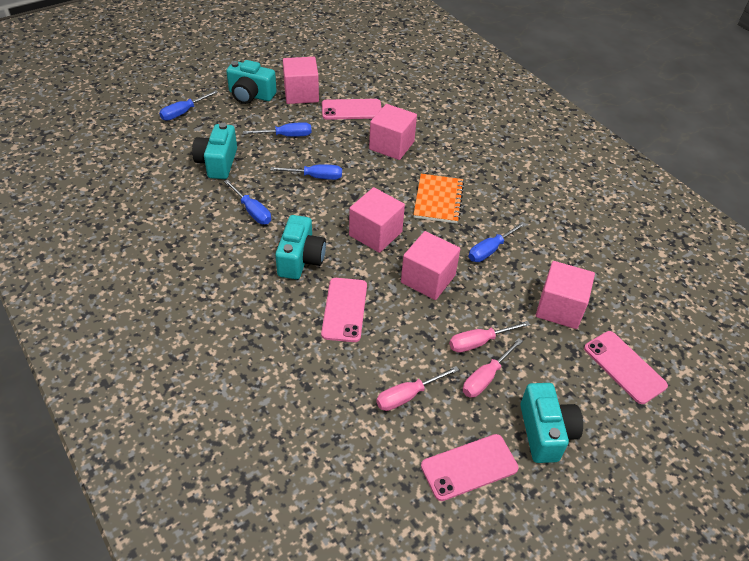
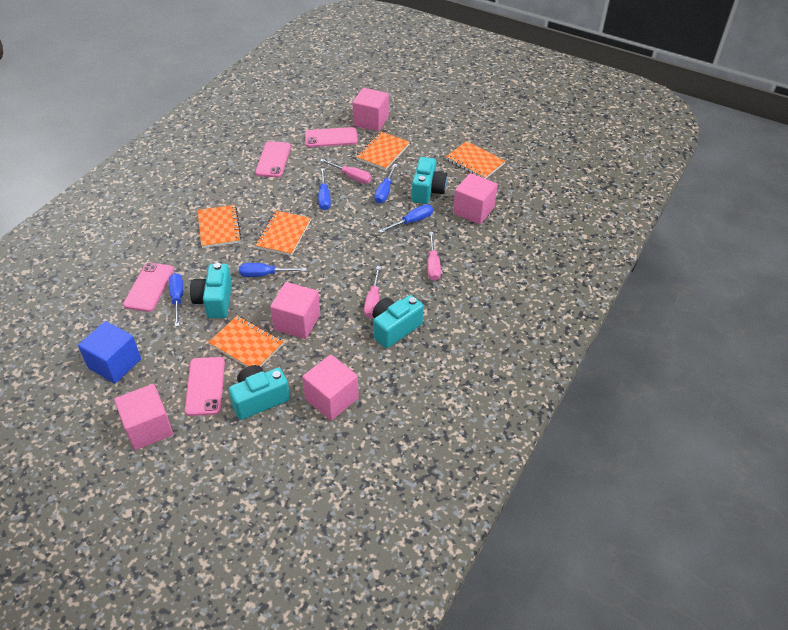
blue cube: none = 0 -> [78,321,141,384] = 1
orange notebook: [413,174,464,223] = 1 -> [198,205,242,248] [208,316,283,367] [255,211,311,256] [356,132,410,170] [446,141,505,179] = 5

